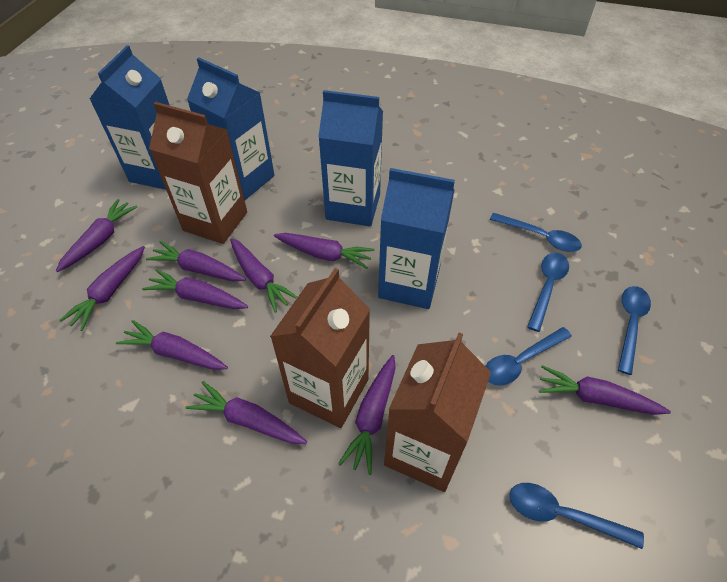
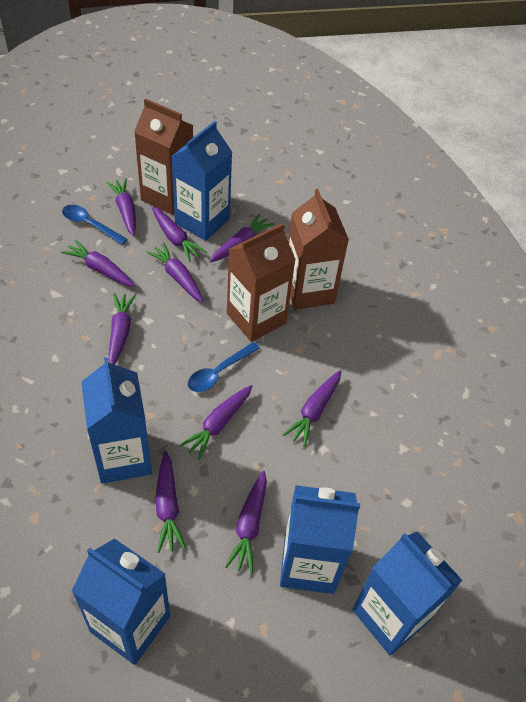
blue carton: [90,45,170,190] [187,58,275,200] [318,90,383,226] [378,168,455,309] = 4 -> [72,539,170,665] [81,357,152,484] [172,121,232,241] [280,485,360,594] [352,531,463,655] = 5
blue spoon: [486,327,572,386] [490,213,582,252] [510,483,644,549] [527,253,569,332] [618,286,651,375] = 5 -> [62,205,128,245] [188,342,260,392] = 2

